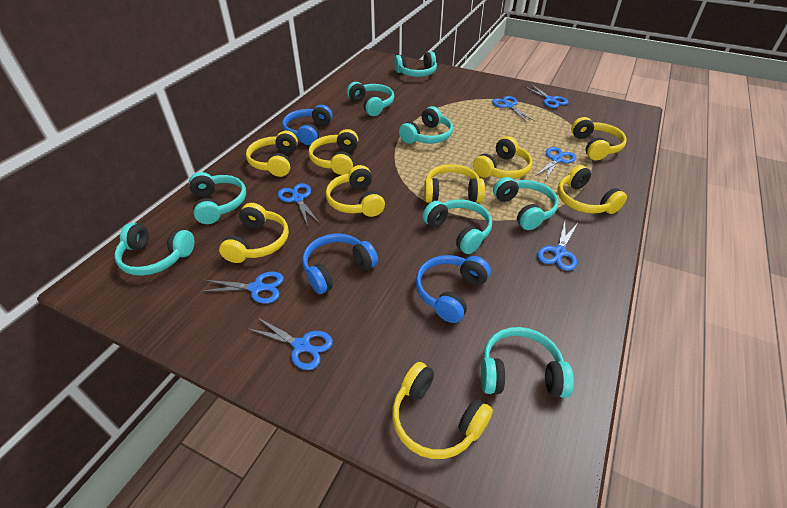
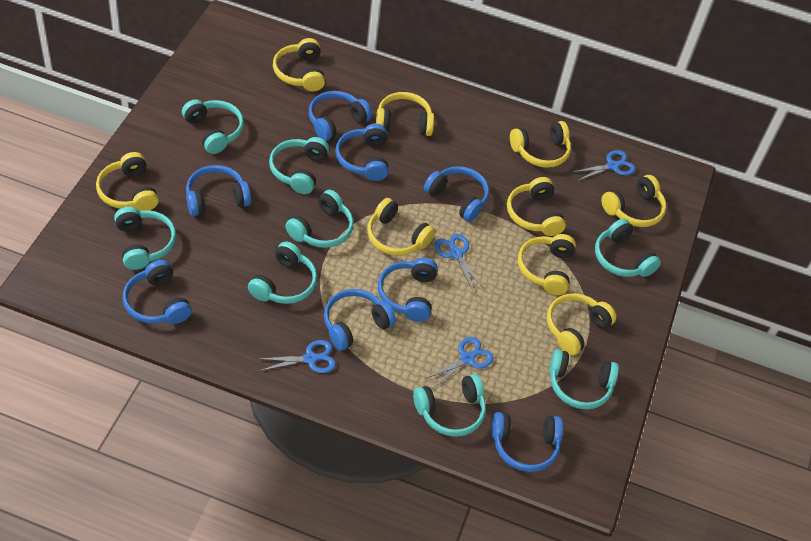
blue headphones: [282,105,333,145] [302,234,378,294] [415,255,491,323] = 3 -> [123,260,192,324] [186,165,251,216] [309,91,372,141] [324,289,396,350] [335,123,389,181] [378,258,438,322] [424,166,489,222] [491,412,563,472] = 8
blue scissors: [200,271,284,304] [248,317,333,370] [278,183,319,226] [492,96,535,122] [524,84,569,108] [535,147,576,180] [537,222,577,271] = 7 -> [259,340,336,373] [424,337,494,388] [434,234,484,291] [572,150,636,181] = 4

